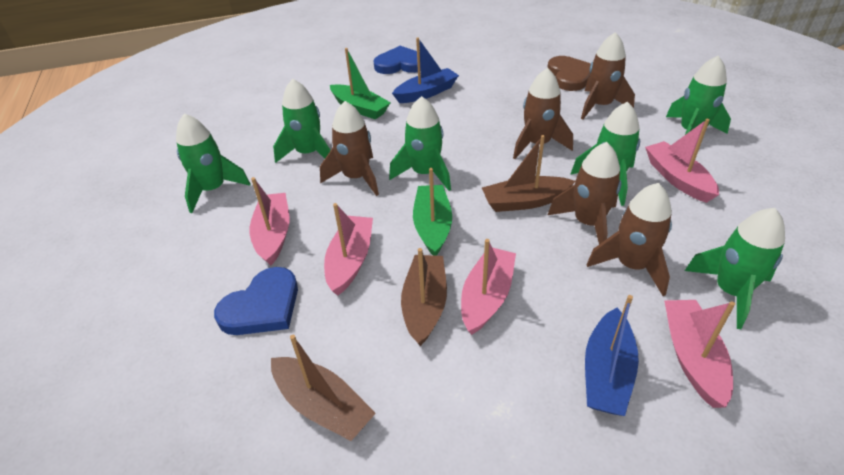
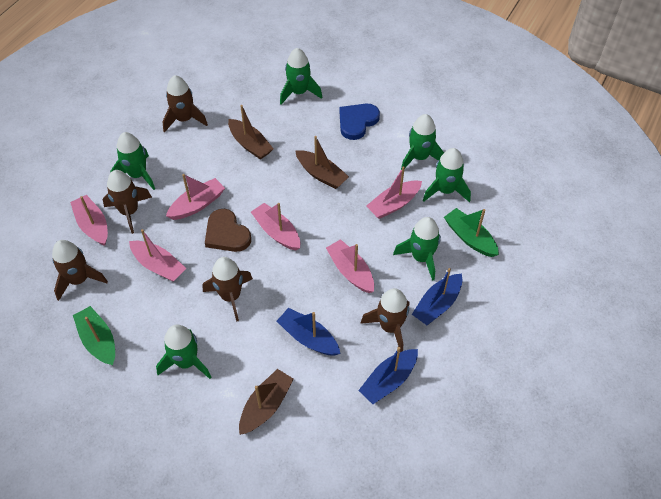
blue boat: [392,37,459,103] [585,295,639,416] = 2 -> [277,308,341,356] [358,347,418,404] [412,268,462,325] = 3
blue heart: [214,267,298,335] [373,46,421,74] = 2 -> [339,104,380,140] = 1
pink boat: [249,177,289,266] [324,203,373,295] [461,239,516,335] [645,119,719,203] [664,300,735,408] = 5 -> [70,195,108,246] [129,229,186,282] [166,174,225,220] [251,203,300,251] [326,239,374,293] [366,166,422,219] = 6

